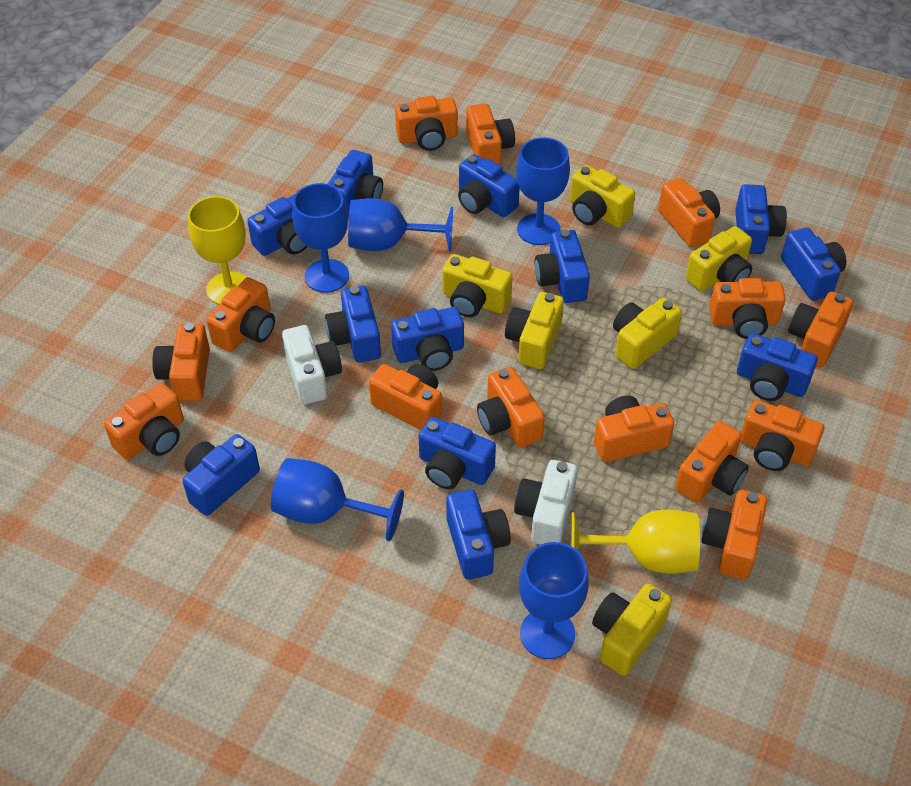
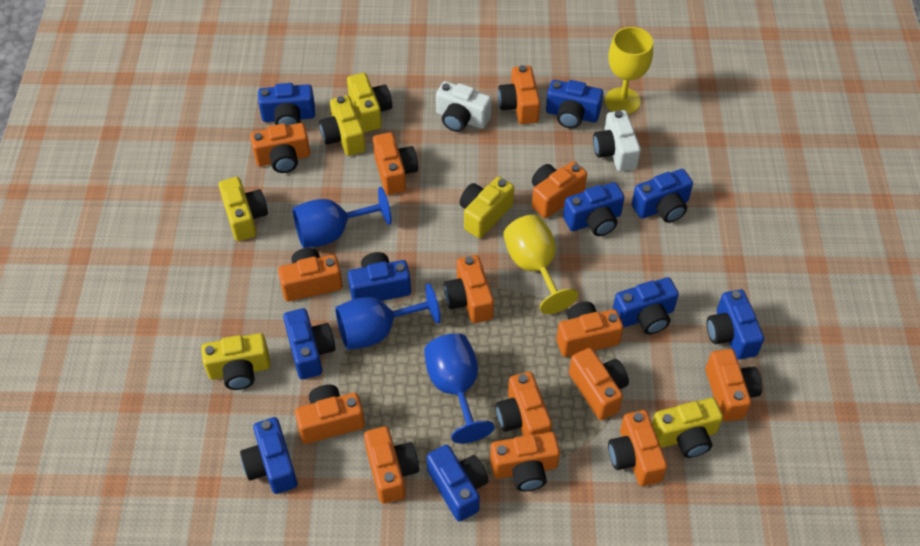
blue camera: [182,434,260,516] [247,194,308,256] [325,286,381,363] [328,150,383,218] [391,307,464,371] [419,417,496,489] [446,489,511,580] [458,154,520,217] [535,230,590,303] [735,184,787,254] [737,333,818,401] [781,227,846,301] = 12 -> [240,417,298,494] [258,83,315,125] [283,308,335,379] [348,252,411,301] [427,445,488,522] [546,80,603,129] [563,182,625,236] [613,277,679,334] [632,169,693,223] [707,290,764,360] = 10
blue goblet: [271,458,404,541] [292,183,349,293] [348,198,453,251] [516,137,570,245] [519,542,589,659] = 5 -> [292,187,392,248] [335,283,441,350] [424,333,494,444] = 3

